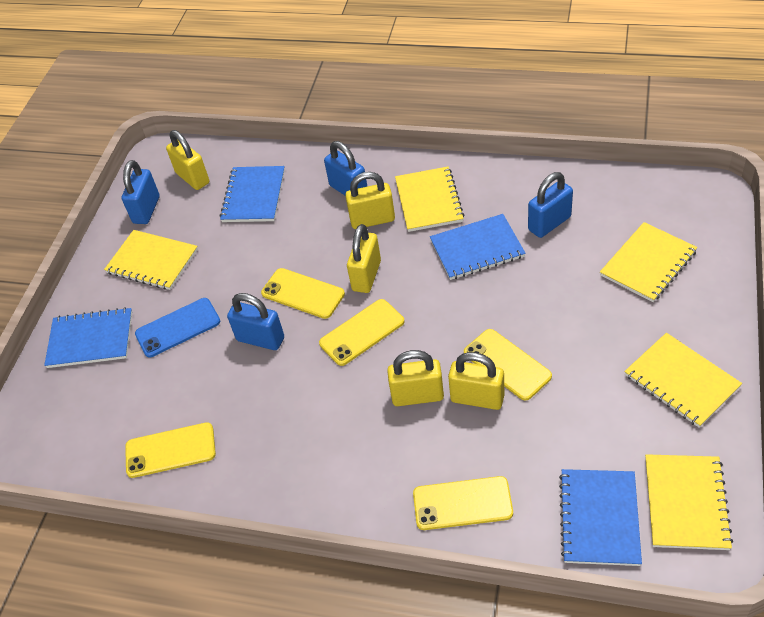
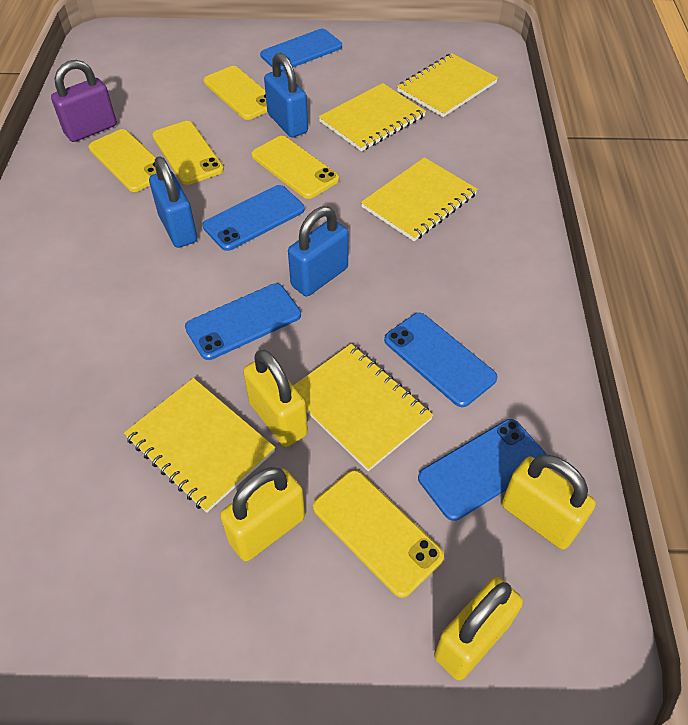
blue notebook: [44,307,132,368] [220,166,285,222] [430,214,526,280] [559,469,642,566] = 4 -> none = 0
blue padlock: [122,160,160,224] [227,293,284,350] [324,141,367,195] [528,172,573,238] = 4 -> [149,156,197,248] [264,53,308,138] [288,206,349,296] = 3
blue phone: [135,298,220,358] = 1 -> [185,283,301,360] [203,185,305,251] [260,29,342,71] [384,313,498,407] [418,419,547,521] = 5
purple padlock: none = 0 -> [51,60,117,142] = 1
yellow padlock: [166,130,209,190] [345,172,395,229] [347,224,381,293] [387,350,444,406] [448,352,504,410] = 5 -> [220,467,305,561] [243,349,308,447] [434,577,523,680] [502,455,596,549] = 4

